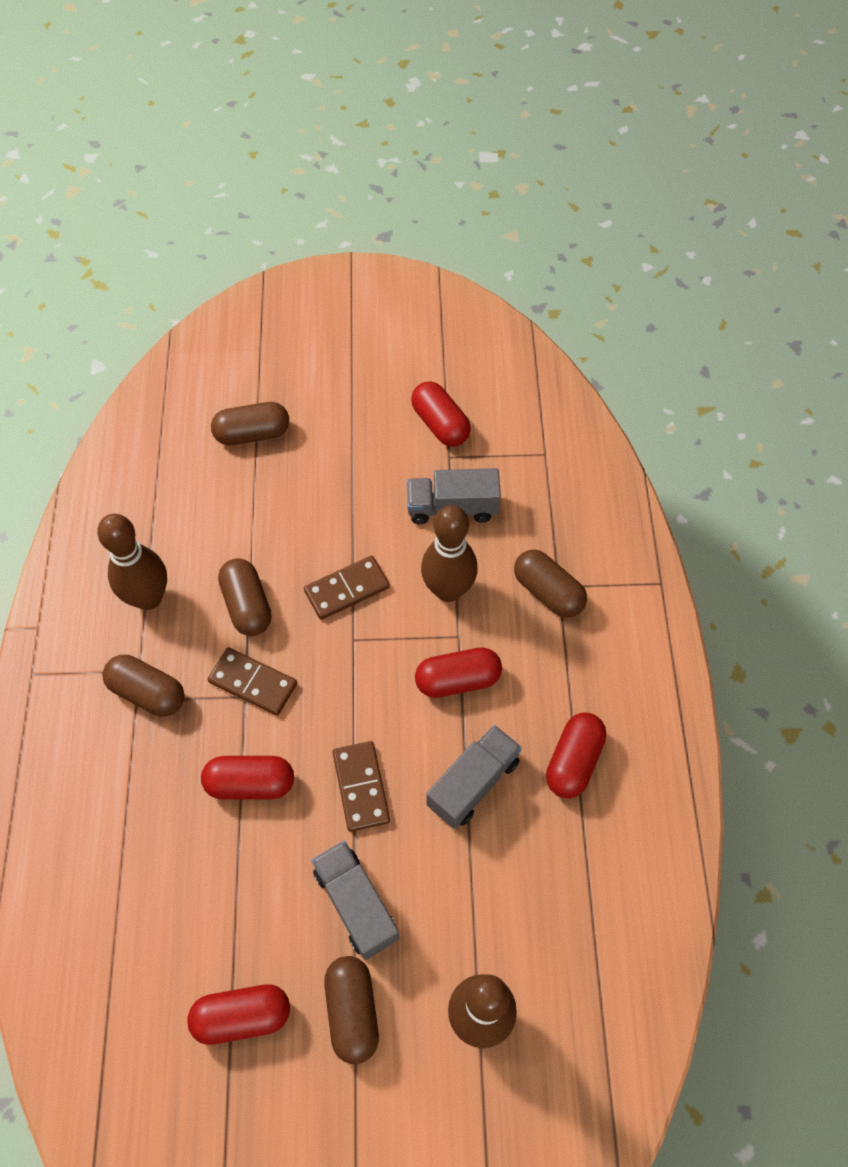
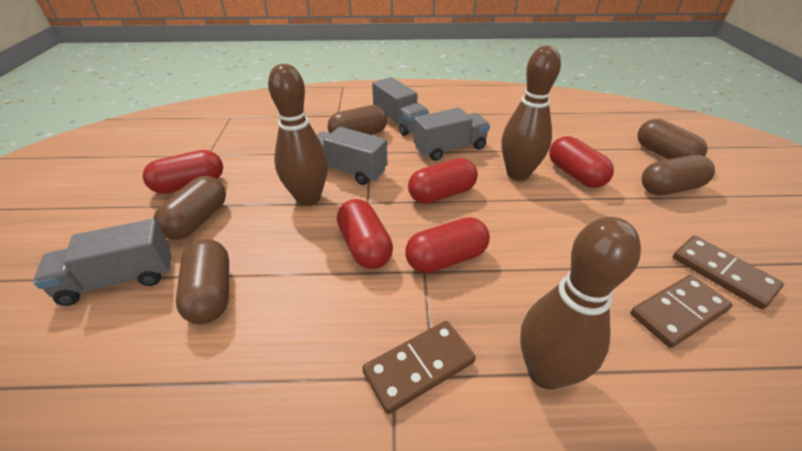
grey truck: [312,841,399,960] [407,468,501,524] [426,725,522,829] = 3 -> [33,219,171,306] [317,127,387,185] [372,77,429,136] [413,108,490,161] = 4

